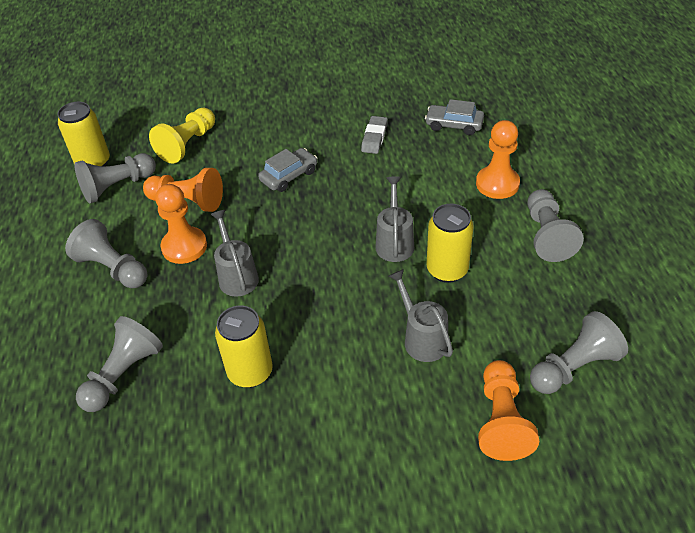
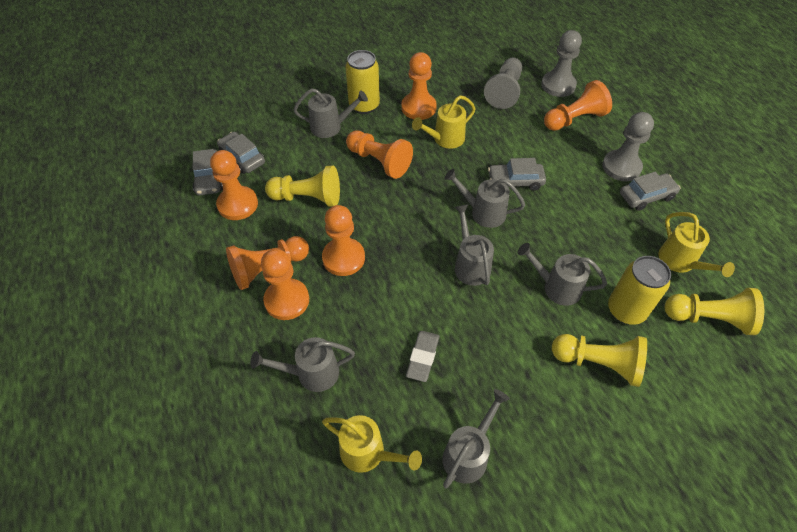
grey car: [258,148,317,192] [425,99,484,135] = 2 -> [193,149,223,195] [217,132,265,174] [488,158,546,191] [620,172,681,211] = 4
grey pawn: [65,219,147,288] [74,153,156,204] [76,316,163,412] [527,189,584,262] [530,311,628,394] = 5 -> [484,57,522,109] [541,30,582,97] [602,112,654,181] = 3
grey watering can: [211,210,259,297] [375,176,414,262] [389,269,453,362] = 3 -> [250,337,355,392] [293,88,368,138] [443,389,510,488] [444,169,525,228] [454,204,494,286] [517,243,607,306] = 6
orange pawn: [143,168,223,212] [155,184,207,264] [476,120,520,199] [478,360,539,461] = 4 -> [210,150,258,220] [226,236,309,290] [261,249,309,320] [322,205,365,276] [346,130,413,179] [401,52,437,120] [544,80,612,131] = 7
yellow can: [57,102,110,167] [215,306,273,388] [426,204,474,283] = 3 -> [345,50,380,114] [608,256,671,325] = 2
yellow pawn: [149,108,215,164] = 1 -> [265,166,340,207] [552,334,647,387] [665,288,764,335] = 3
yellow watering can: none = 0 -> [322,415,422,473] [412,95,476,149] [658,212,735,277] = 3

